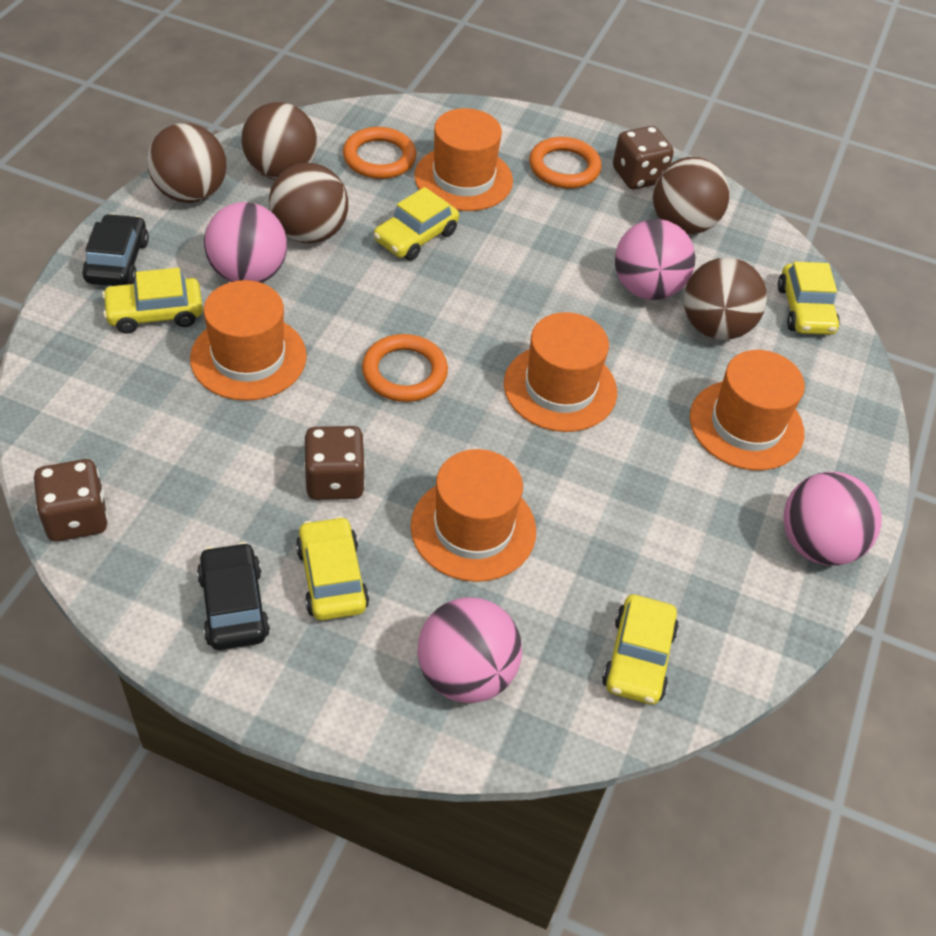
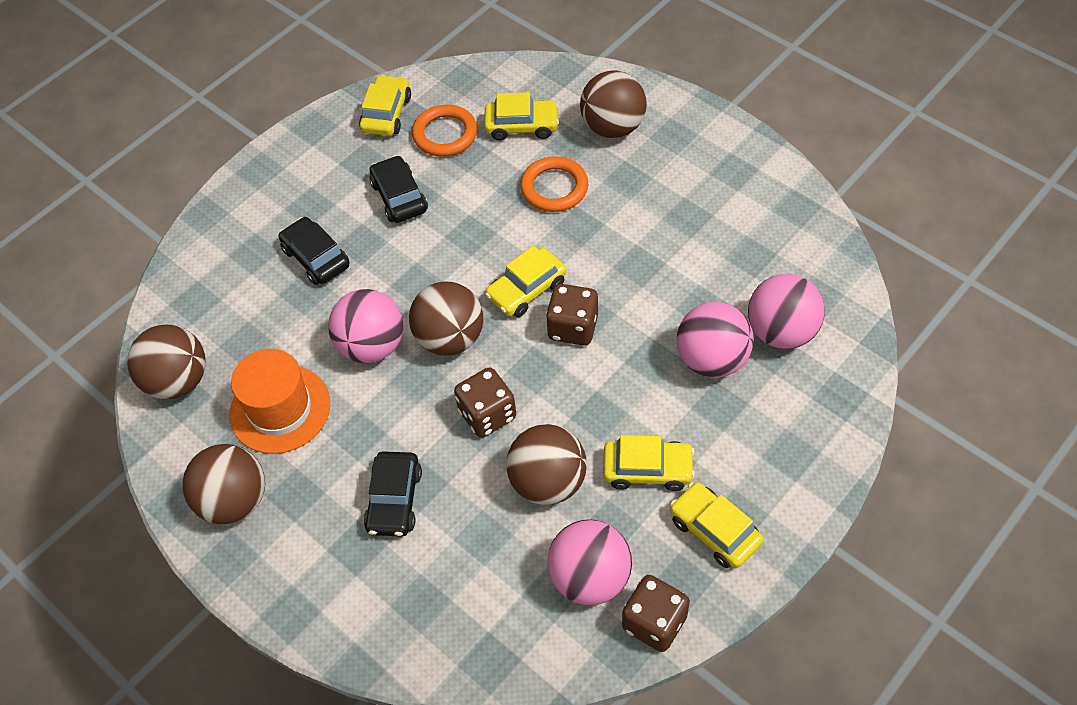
black car: [82,214,149,286] [197,542,270,650] = 2 -> [279,217,349,285] [364,451,422,537] [370,155,428,223] = 3
orange hat: [190,280,307,401] [411,449,536,582] [414,108,513,211] [504,312,617,432] [690,350,805,471] = 5 -> [229,349,330,454] = 1
orange ring: [343,127,416,179] [362,334,448,402] [529,137,601,189] = 3 -> [412,104,477,157] [520,156,588,212] = 2

